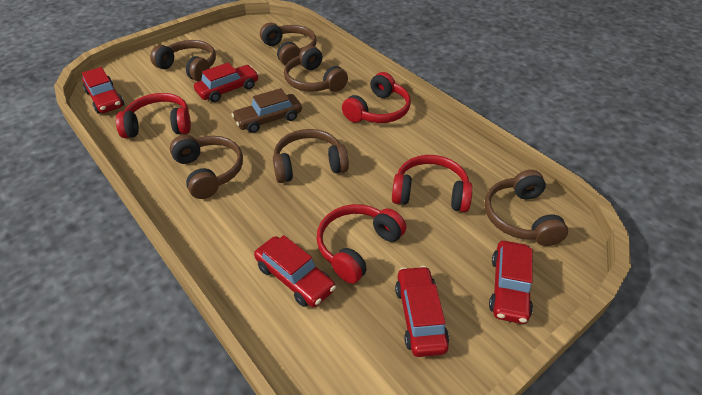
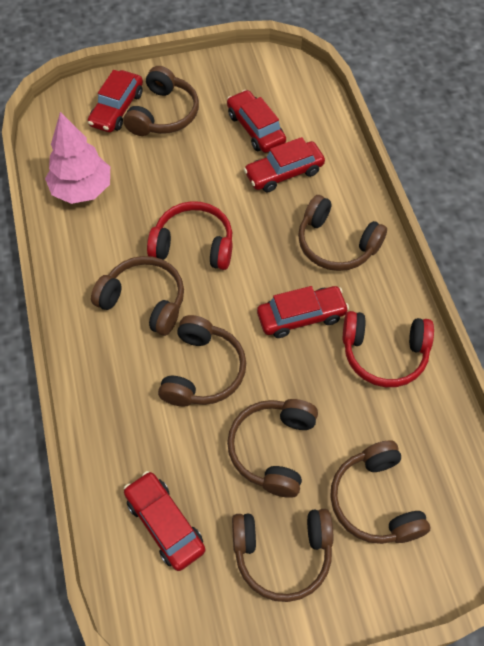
brown car: [231,88,302,133] = 1 -> none = 0
brown headphones: [150,40,216,81] [170,135,243,199] [260,22,317,66] [273,129,349,183] [284,45,348,92] [484,170,568,246] = 6 -> [91,256,184,336] [123,66,199,136] [158,315,246,407] [227,399,318,498] [232,509,333,602] [298,195,387,271] [330,440,430,544] = 7
pink tree: none = 0 -> [45,112,110,204] = 1
red headphones: [116,93,191,138] [316,204,406,284] [342,72,411,123] [392,155,473,212] = 4 -> [147,201,232,270] [343,311,434,387] = 2

